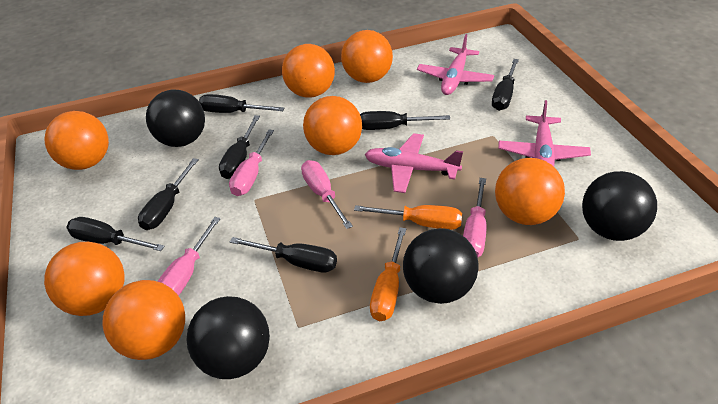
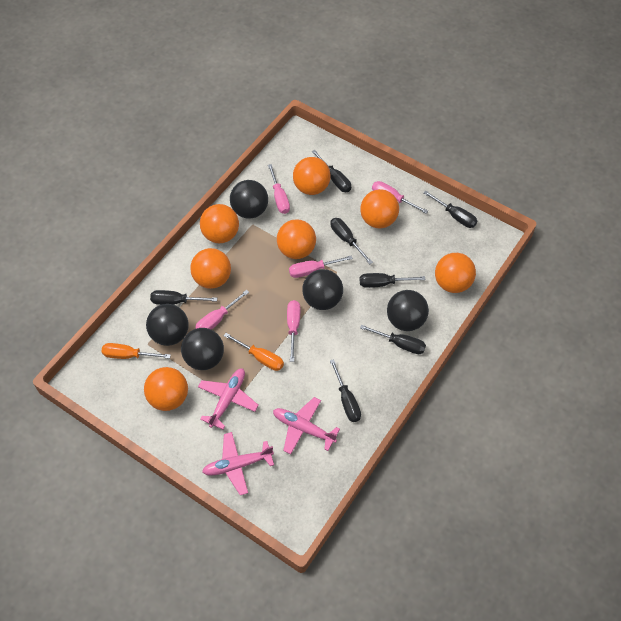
black ball: [146,90,205,147] [186,296,270,379] [403,228,479,304] [582,171,657,241] = 4 -> [146,304,189,346] [181,328,224,370] [230,180,268,219] [302,269,343,310] [387,290,429,331] = 5
pink screwdriver: [157,217,221,296] [229,129,274,196] [301,160,353,229] [463,178,486,258] = 4 -> [195,290,249,330] [268,164,290,214] [287,300,300,362] [289,255,353,278] [372,181,428,214] = 5

